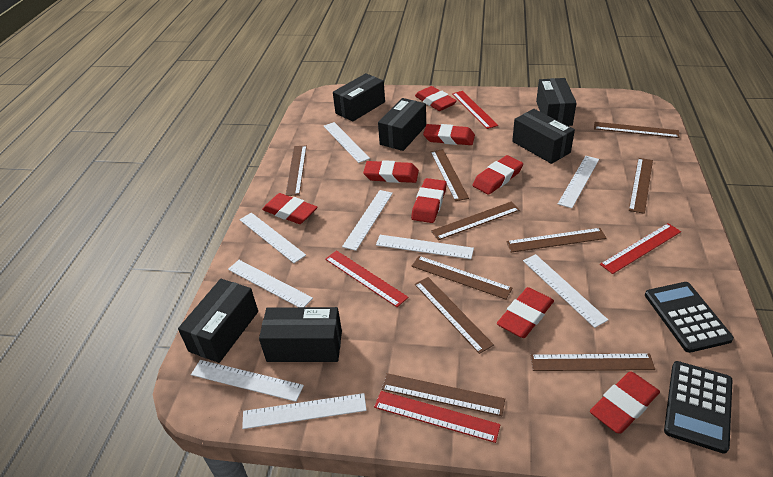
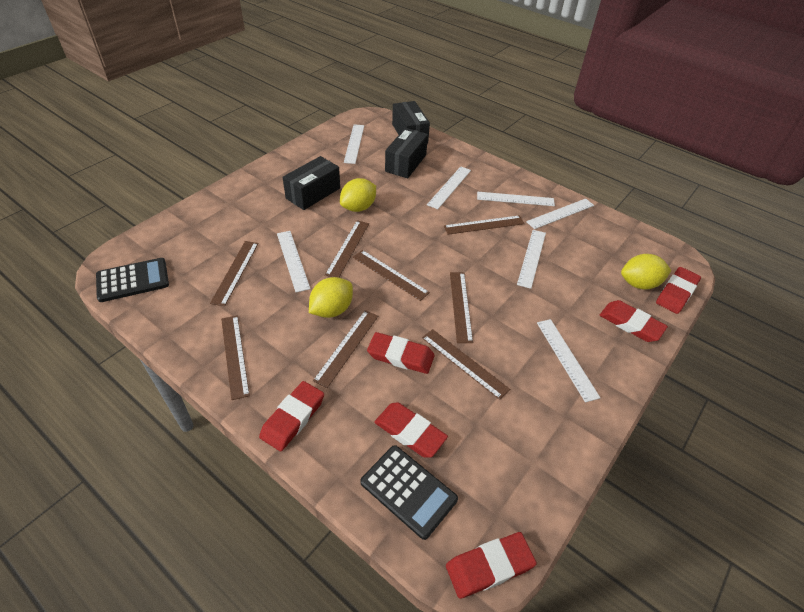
black box: [178,279,258,363] [259,307,342,362] [333,73,385,121] [378,98,426,151] [512,109,575,164] [536,78,577,126] = 6 -> [283,156,340,210] [385,128,428,178] [392,101,430,144] = 3
brown ruler: [286,145,307,196] [381,373,505,416] [412,256,512,300] [415,277,494,354] [431,149,469,201] [431,202,519,240] [506,228,606,252] [530,353,655,371] [594,122,680,138] [629,158,653,214] = 10 -> [210,241,259,306] [221,315,250,400] [313,310,378,388] [325,220,369,278] [353,250,430,301] [422,329,510,400] [444,215,525,235] [450,272,473,343] = 8
red eraser: [262,193,317,224] [363,160,419,183] [411,178,447,223] [415,86,457,111] [423,124,475,145] [472,155,523,195] [497,287,554,338] [590,371,660,433] = 8 -> [259,381,324,451] [367,332,435,374] [374,402,448,458] [446,532,537,599] [600,300,668,342] [656,267,701,314] = 6
red ruler: [325,250,409,307] [374,391,501,443] [452,91,498,129] [600,223,681,274] = 4 -> none = 0
white ruler: [191,360,304,402] [228,260,313,307] [239,213,306,263] [242,393,366,429] [324,122,370,163] [342,190,393,251] [376,235,474,259] [523,254,608,328] [558,156,599,208] = 9 -> [277,231,311,293] [344,124,364,164] [427,166,471,209] [477,192,555,206] [517,230,546,289] [526,199,594,229] [537,319,600,403] = 7
yellow lemon: none = 0 -> [309,277,353,318] [340,178,376,212] [621,254,671,290] = 3

